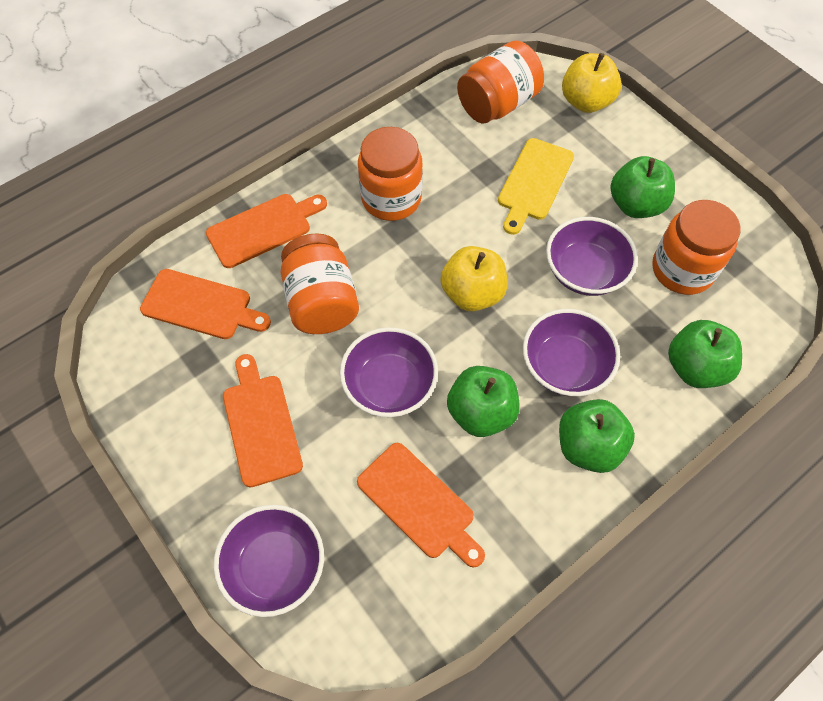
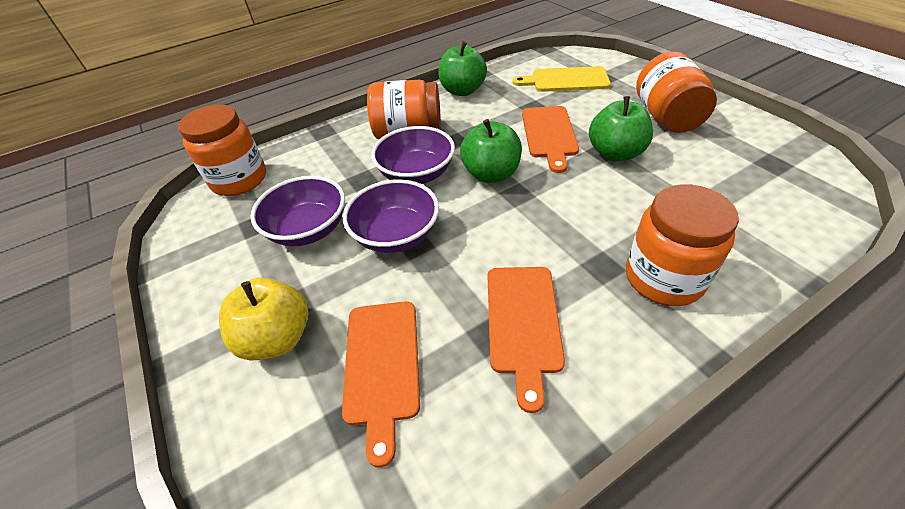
green apple: [447,366,519,437] [559,399,635,473] [610,156,675,218] [668,320,742,388] = 4 -> [438,41,487,96] [460,119,522,183] [589,96,653,162] = 3
orange cutting board: [140,269,271,339] [206,194,327,268] [223,354,303,487] [357,443,485,568] = 4 -> [342,301,420,468] [488,267,565,413] [522,106,579,173] = 3
purple bowl: [214,505,324,617] [340,327,438,417] [523,309,620,396] [546,217,638,296] = 4 -> [250,176,345,247] [343,179,439,253] [371,126,455,184] = 3
yellow apple: [441,246,507,311] [562,53,622,113] = 2 -> [219,278,308,360] = 1

